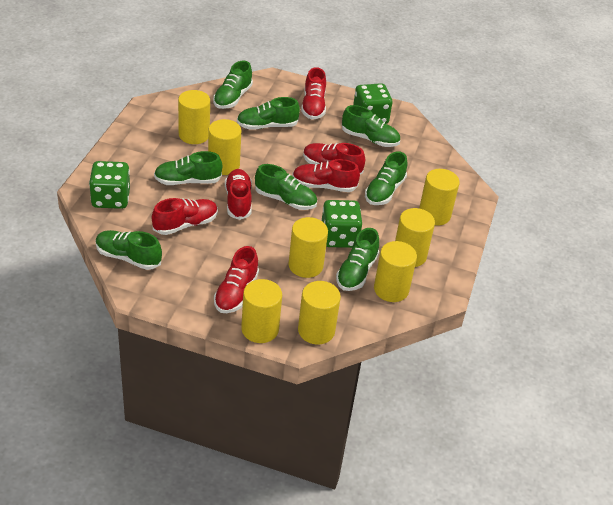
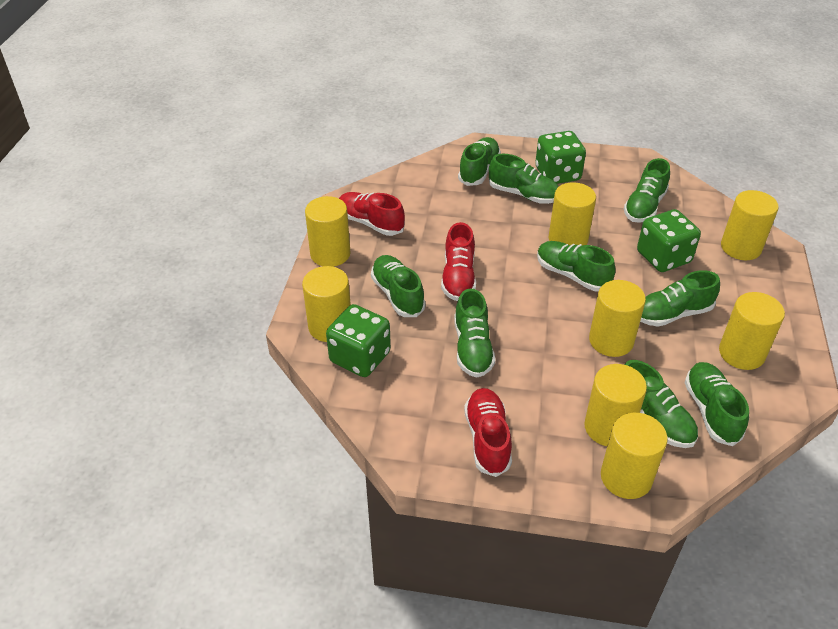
green shoe: [95,230,162,270] [154,151,222,185] [213,61,253,109] [237,97,300,130] [255,164,317,210] [336,228,379,291] [342,105,400,147] [365,151,407,205] = 8 -> [371,255,426,317] [454,289,495,378] [458,137,501,186] [489,154,559,204] [537,241,616,292] [624,158,670,223] [624,360,698,448] [640,270,720,327] [684,362,749,446] = 9
red shoe: [152,198,218,235] [214,246,259,313] [225,169,252,220] [292,159,360,192] [301,67,326,120] [303,143,365,175] = 6 -> [339,192,405,236] [441,222,476,301] [464,388,512,477] = 3

